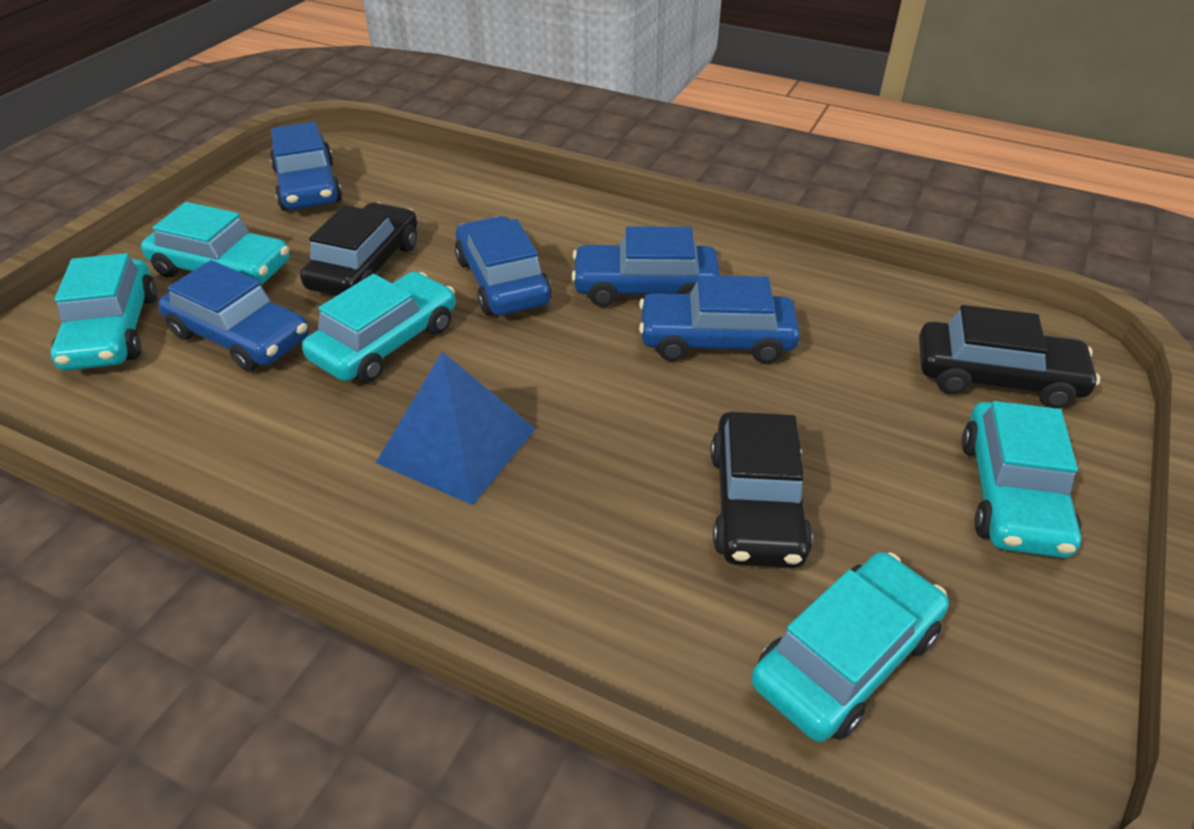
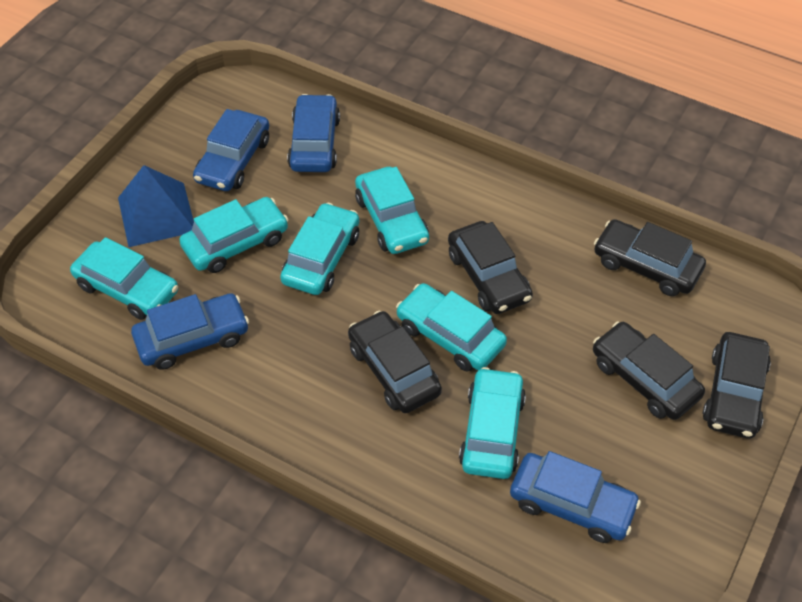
black car: [300,202,417,296] [711,412,813,568] [919,305,1100,408] = 3 -> [348,311,442,413] [448,221,533,314] [593,321,705,420] [594,219,706,296] [703,332,771,438] = 5
blue car: [158,260,309,372] [270,122,342,211] [455,216,551,315] [571,226,720,307] [639,275,800,364] = 5 -> [131,293,249,370] [193,109,269,191] [287,94,340,172] [510,451,641,543] = 4
turquoise car: [51,253,157,371] [141,202,290,285] [302,271,455,382] [751,552,949,742] [962,401,1081,558] = 5 -> [70,237,178,320] [179,197,288,273] [280,203,359,295] [355,167,429,254] [396,283,507,372] [459,367,526,479] = 6

